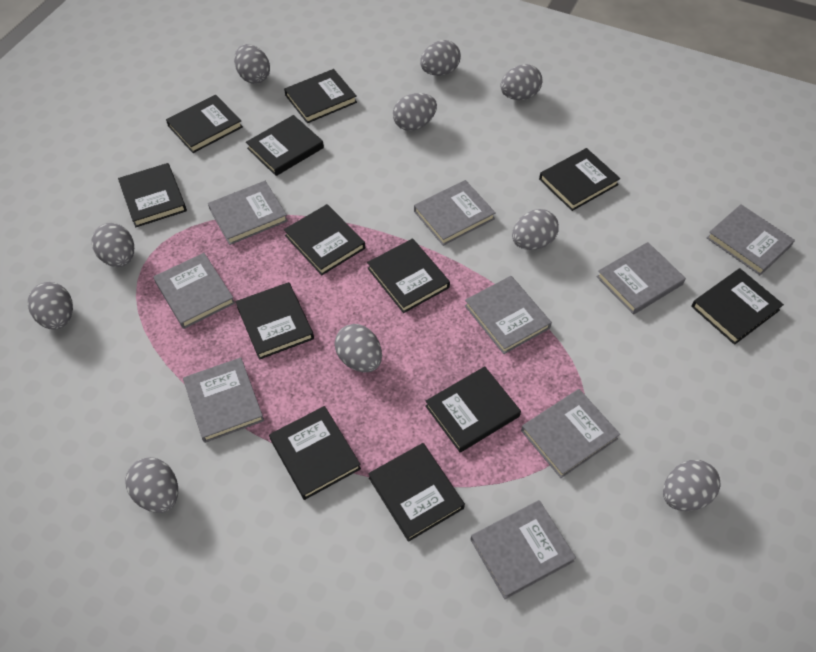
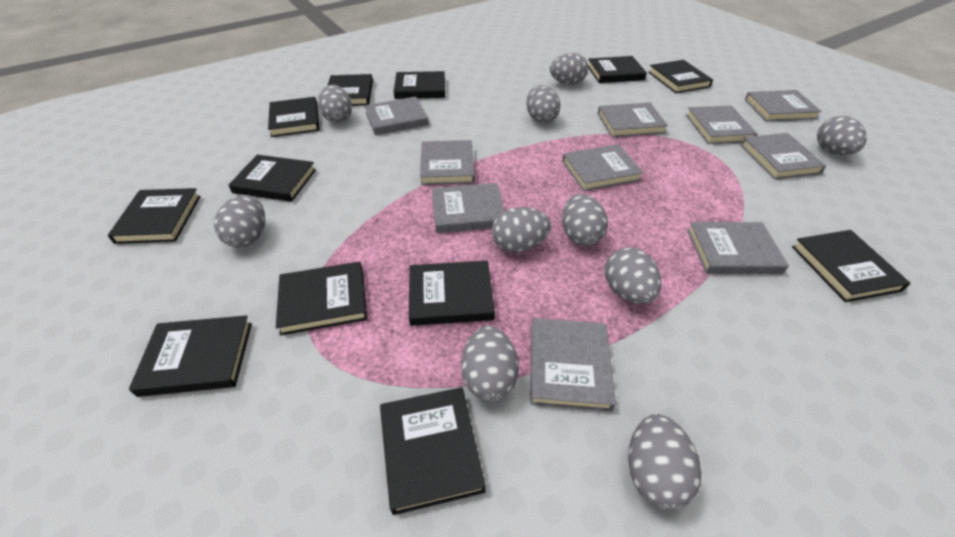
grey book: [153,253,235,329] [183,357,264,443] [208,181,288,245] [414,180,496,246] [465,276,552,354] [470,500,576,599] [521,389,620,478] [597,242,686,315] [707,204,795,275] = 9 -> [364,97,429,135] [420,140,475,185] [432,183,505,233] [530,318,616,412] [562,144,643,191] [598,103,668,137] [686,105,758,144] [687,222,789,274] [740,133,826,179] [745,90,822,122] = 10

